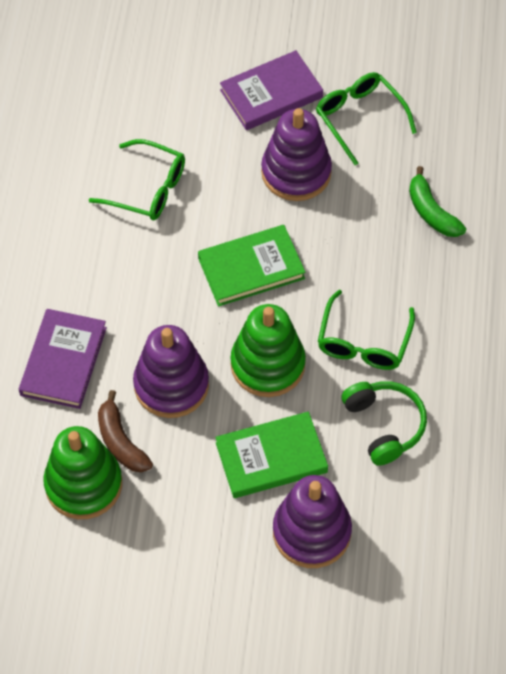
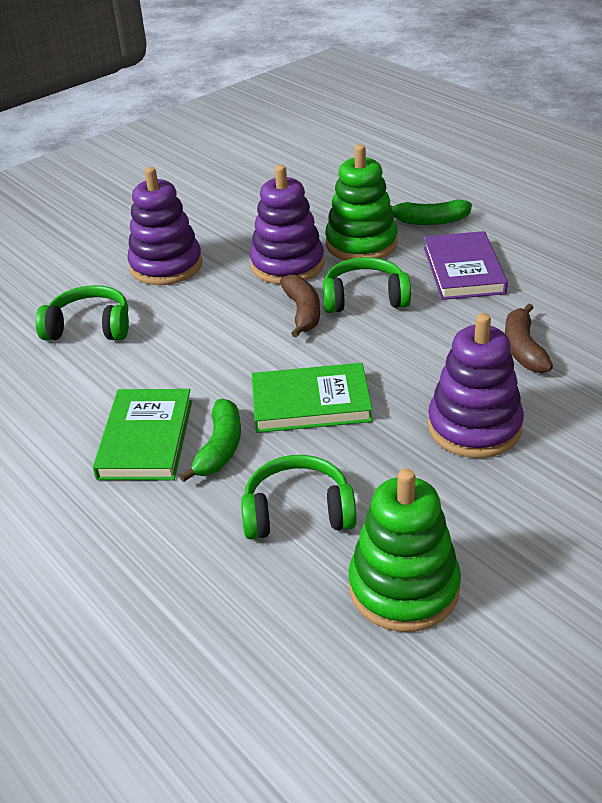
brown banana: [98,390,153,472] = 1 -> [280,275,320,338] [505,303,553,373] = 2
green banana: [409,166,466,237] = 1 -> [179,399,241,482] [390,199,472,225] = 2
green glasses: [89,139,185,220] [316,72,417,165] [318,290,415,370] = 3 -> none = 0
green headphones: [341,381,427,466] = 1 -> [36,285,129,340] [241,455,357,540] [323,257,411,313] = 3
purple book: [19,309,107,409] [220,50,323,130] = 2 -> [424,231,508,300] = 1

